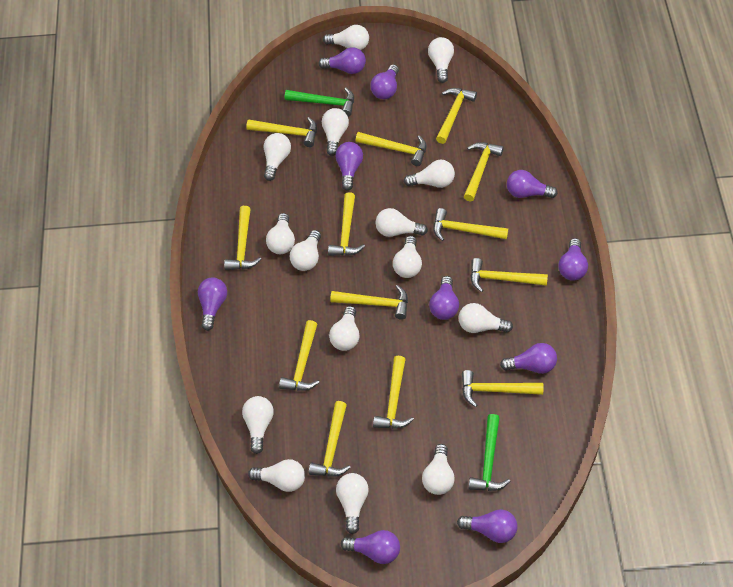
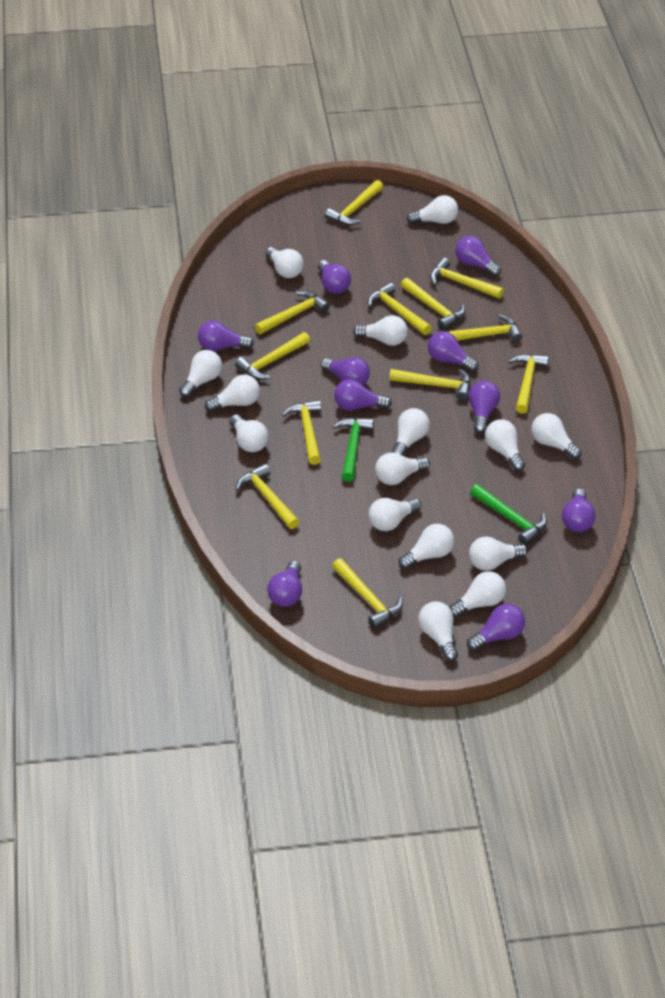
yellow hammer: [224,206,262,270] [246,117,317,147] [279,320,320,390] [309,401,351,477] [328,192,365,256] [330,285,408,320] [356,132,426,166] [373,356,414,429] [433,208,508,241] [436,88,477,144] [462,370,544,407] [464,142,504,201] [471,258,548,292] = 13 -> [235,332,310,379] [236,464,300,529] [255,291,330,334] [282,400,321,465] [325,180,383,225] [332,558,403,629] [367,282,432,335] [389,369,471,401] [401,278,465,330] [430,257,504,299] [446,314,522,342] [509,354,549,414] = 12

